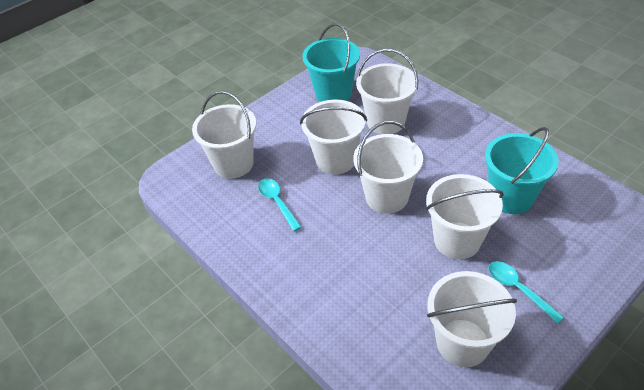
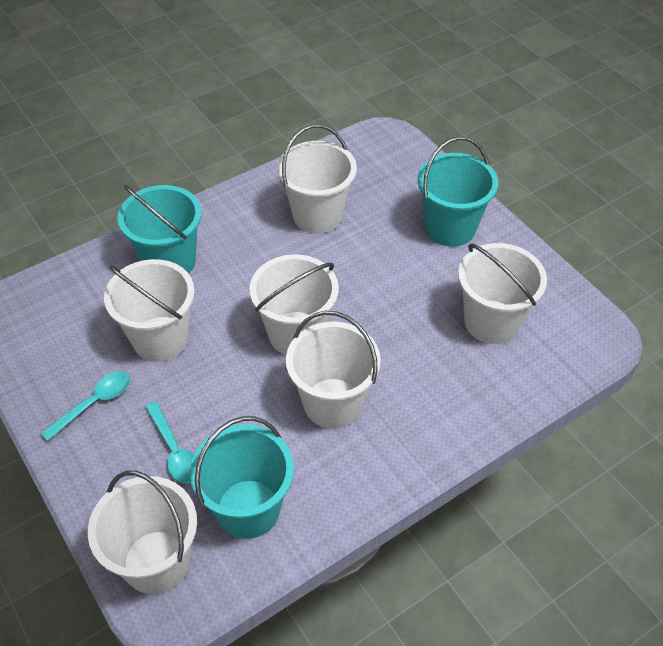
turquoise bucket: [302,23,360,102] [485,127,559,214] = 2 -> [117,185,202,274] [190,416,294,539] [418,137,498,247] = 3

